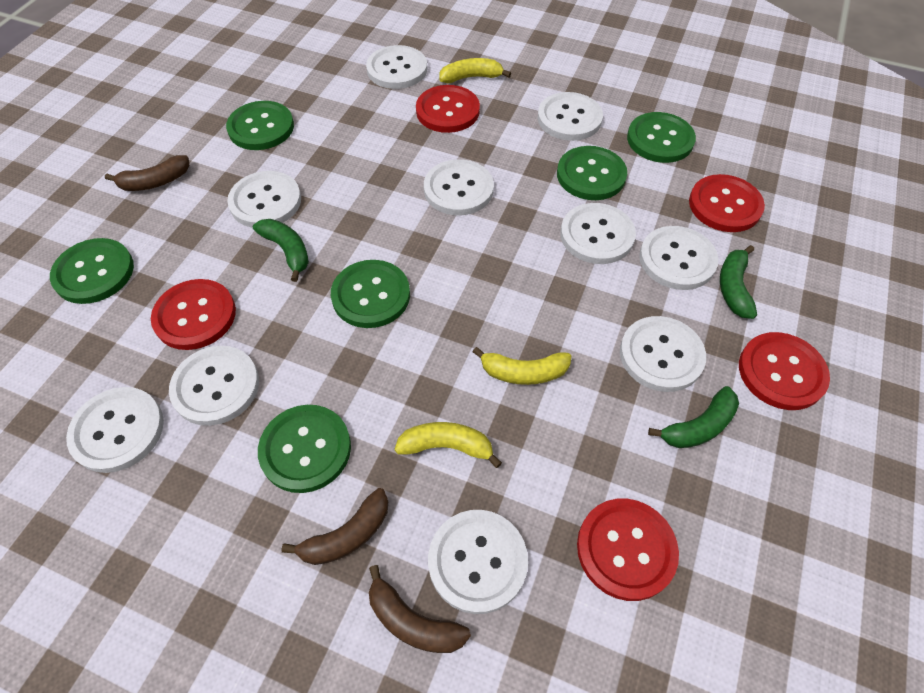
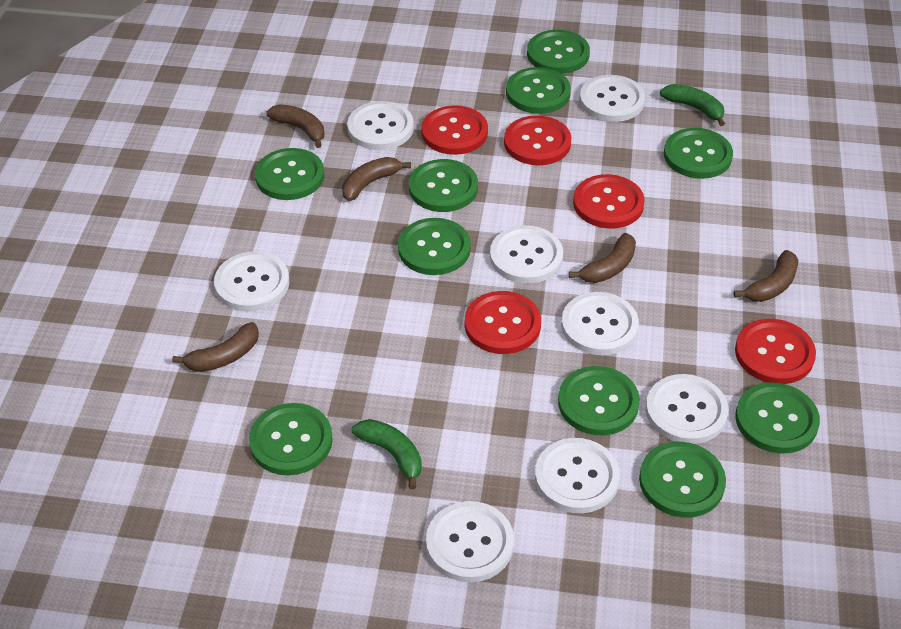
brown banana: [105,155,189,191] [281,488,388,565] [369,565,471,653] = 3 -> [172,322,259,372] [266,104,324,148] [342,157,411,201] [569,233,636,283] [734,250,798,302] = 5
green banana: [253,219,309,282] [648,386,739,448] [720,245,757,319] = 3 -> [352,419,422,489] [660,84,725,126] = 2
green button: [50,238,134,304] [226,101,294,150] [258,405,351,493] [331,260,410,328] [557,146,627,200] [627,112,696,163] = 6 -> [249,403,333,476] [255,148,324,200] [398,218,471,275] [409,159,478,212] [506,67,571,114] [527,30,590,74] [558,366,640,435] [639,442,726,518] [664,128,733,179] [735,383,820,454] = 10
white button: [66,387,164,473] [169,346,259,426] [227,171,301,228] [366,45,427,89] [424,159,494,215] [428,510,528,614] [538,92,603,141] [560,203,636,264] [620,316,706,392] [639,226,718,290] = 10 -> [214,251,289,311] [347,101,414,150] [426,501,514,582] [490,225,563,284] [535,438,620,513] [561,292,639,355] [579,75,645,122] [646,374,728,444] = 8
yellow banana: [395,422,502,468] [439,58,511,83] [473,347,571,385] = 3 -> none = 0

